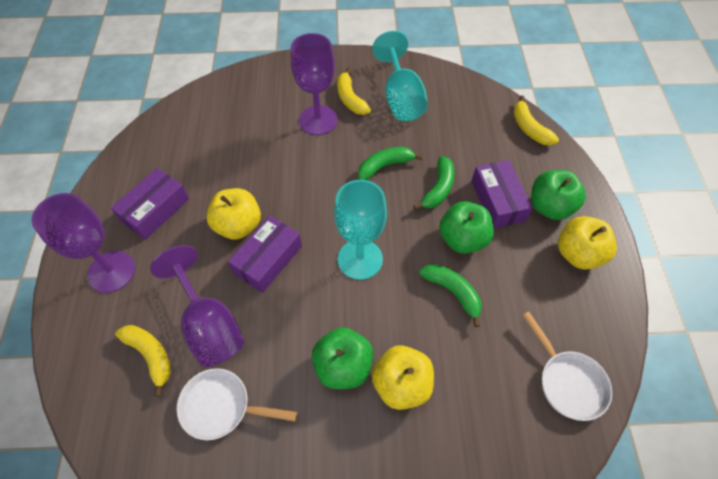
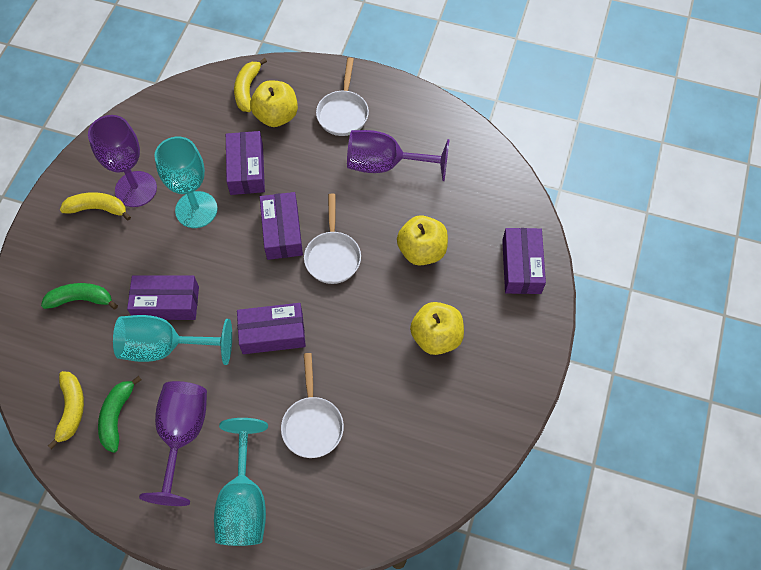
green apple: [312,327,373,389] [439,201,494,254] [531,170,586,220] = 3 -> none = 0
green banana: [358,147,423,180] [413,156,455,210] [419,264,482,327] = 3 -> [41,283,118,309] [98,376,141,453] = 2
purple box: [111,168,189,240] [228,216,302,293] [471,160,533,228] = 3 -> [127,275,199,320] [226,131,265,195] [237,303,306,354] [260,192,303,260] [502,228,546,294] = 5
turquoise goblet: [334,180,387,280] [372,31,428,121] = 2 -> [113,315,232,365] [154,137,218,228] [214,418,268,546] = 3
white pan: [177,368,297,440] [522,312,612,421] = 2 -> [281,353,344,458] [304,193,361,284] [316,58,369,136] = 3

